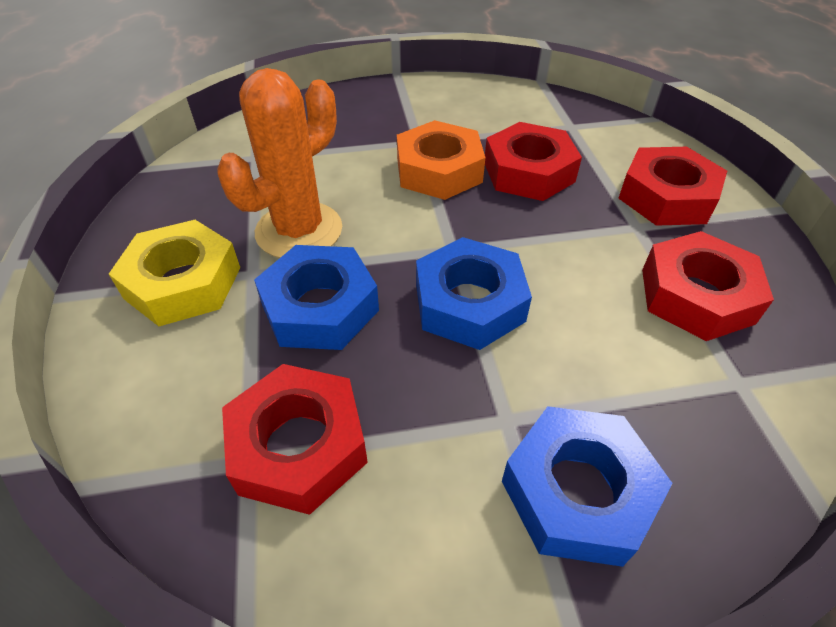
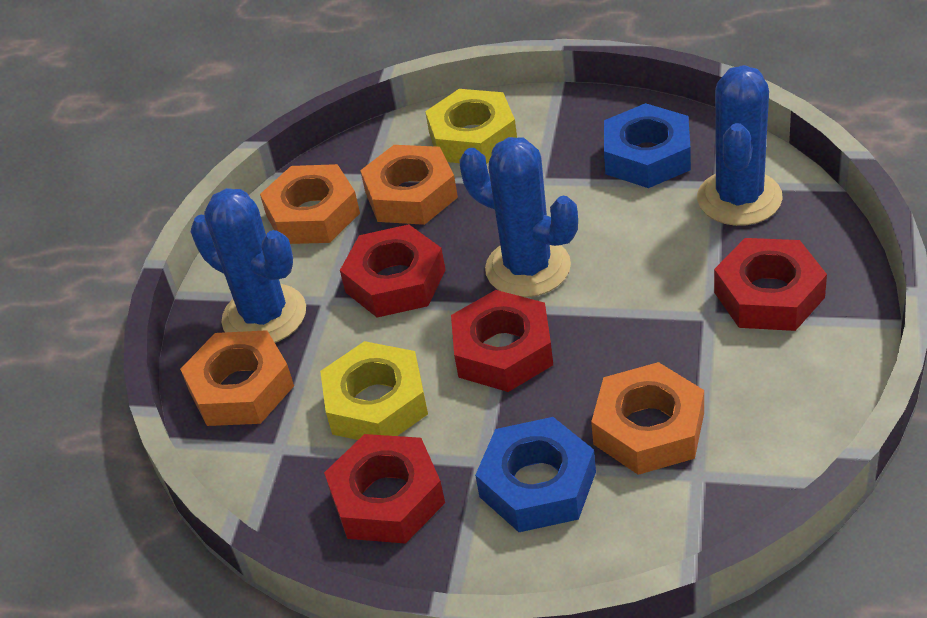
blue cactus: none = 0 -> [191,188,306,343] [460,137,578,297] [697,65,783,226] = 3
blue nut: [254,245,379,350] [416,237,532,350] [502,406,673,567] = 3 -> [475,417,596,532] [604,103,691,188] = 2
orange cactus: [218,68,342,258] = 1 -> none = 0
orange nut: [397,120,485,200] = 1 -> [180,330,294,426] [260,164,360,244] [360,145,458,225] [591,362,704,475] = 4
yellow nut: [109,220,240,326] = 1 -> [320,341,428,440] [425,89,517,164] = 2

